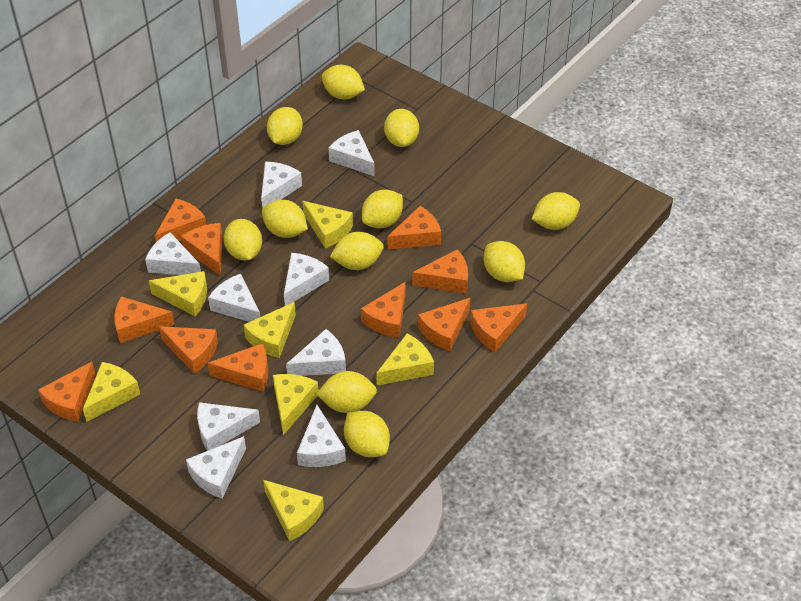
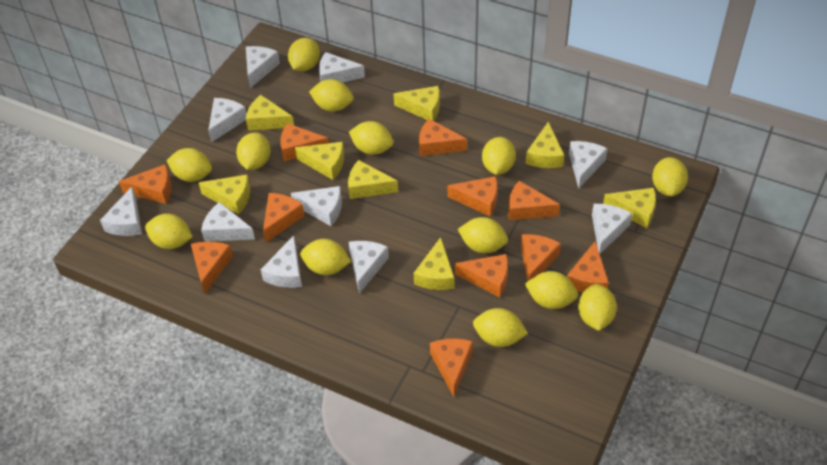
white cheese: [145,232,201,275] [186,436,246,498] [197,402,260,451] [208,274,261,322] [261,162,302,208] [284,253,329,306] [286,329,346,376] [297,405,346,467] [329,130,375,176] = 9 -> [100,187,142,236] [201,202,255,242] [208,98,247,143] [246,46,280,88] [260,235,302,288] [291,186,342,226] [319,52,365,83] [349,241,389,294] [569,141,608,188] [592,204,632,254] = 10
yellow cheese: [83,362,140,422] [149,271,207,316] [244,302,296,358] [263,480,324,542] [273,374,318,435] [302,201,353,249] [376,334,434,386] = 7 -> [199,175,250,214] [246,95,294,131] [295,142,344,180] [348,160,398,199] [394,86,440,121] [413,237,454,290] [526,122,564,168] [603,188,656,228] = 8
yellow lemon: [224,219,262,261] [262,200,308,238] [267,107,303,145] [316,371,377,413] [322,65,365,99] [330,232,384,270] [344,411,390,457] [362,189,403,228] [384,109,419,147] [484,241,525,282] [532,192,580,230] = 11 -> [145,213,193,249] [166,148,212,182] [236,132,271,170] [288,38,320,71] [300,239,351,275] [309,79,353,112] [349,121,394,155] [458,217,508,254] [473,308,528,347] [482,137,516,175] [525,271,578,309] [578,284,617,331] [652,157,688,196] = 13

